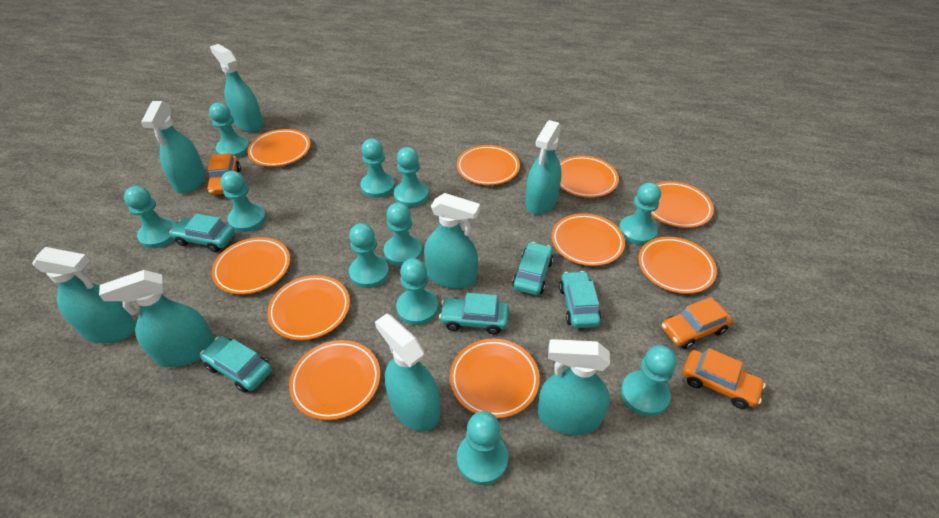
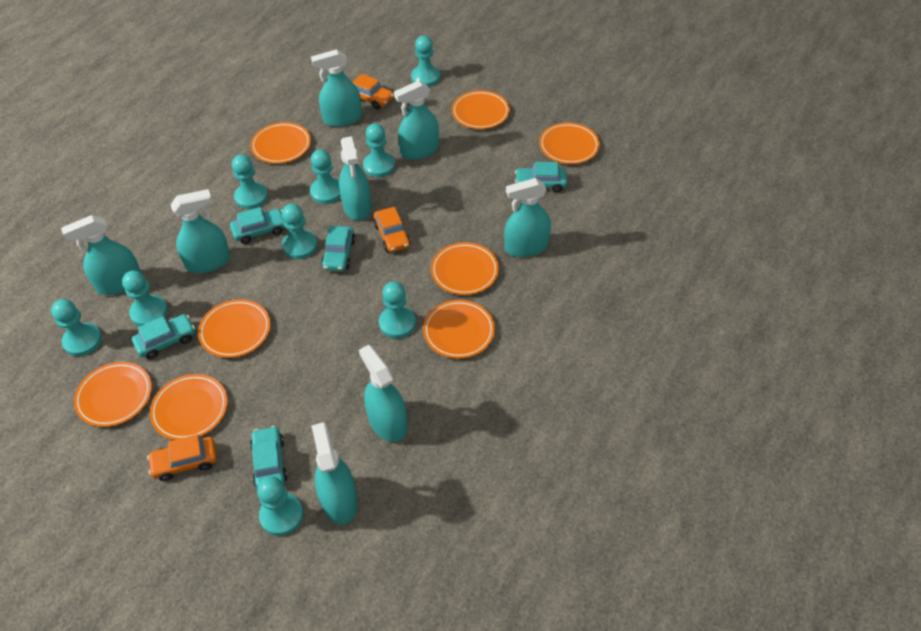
orange plate: [211,237,290,295] [247,129,311,167] [267,275,350,340] [289,340,380,420] [450,339,540,418] [457,145,520,185] [552,213,625,266] [560,156,619,198] [638,237,717,294] [651,181,714,228] = 10 -> [74,362,152,427] [150,374,228,440] [198,299,271,358] [251,122,311,164] [423,300,495,359] [431,242,499,295] [452,90,510,129] [539,123,600,164] = 8
turquoise pawn: [124,186,177,248] [209,103,249,158] [220,171,266,232] [349,223,389,288] [360,139,395,198] [384,202,422,266] [394,147,429,207] [396,258,438,325] [457,411,508,485] [619,183,661,245] [621,345,676,416] = 11 -> [51,299,102,356] [122,270,168,326] [232,155,268,209] [257,476,303,536] [282,203,317,259] [310,149,341,204] [363,123,395,177] [379,281,416,338] [411,35,440,87] = 9

